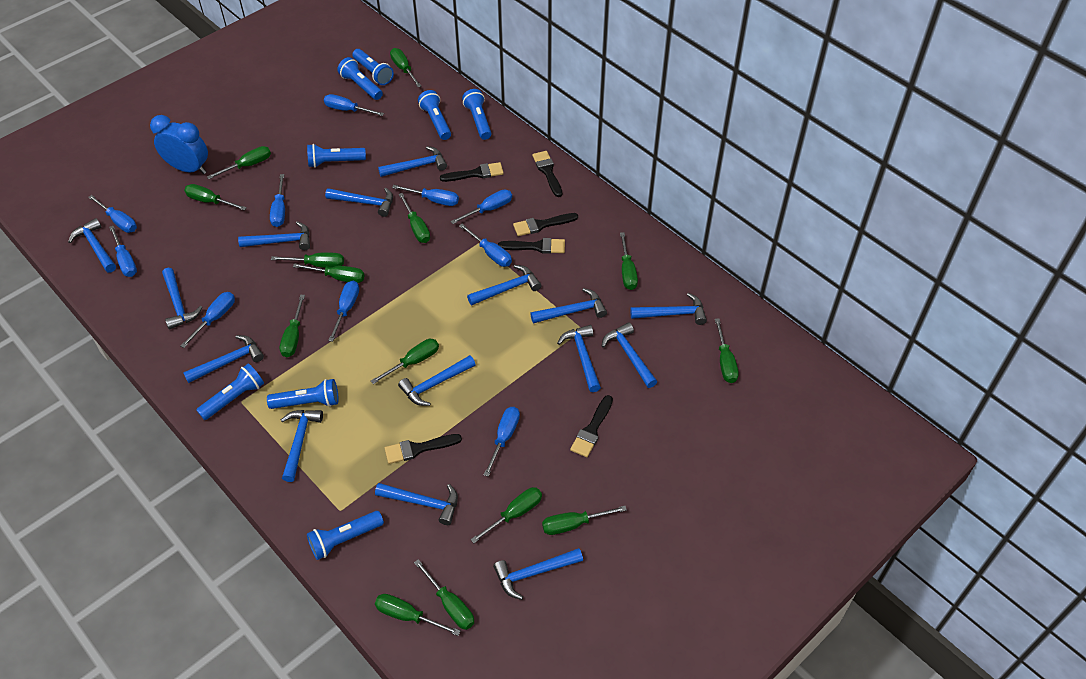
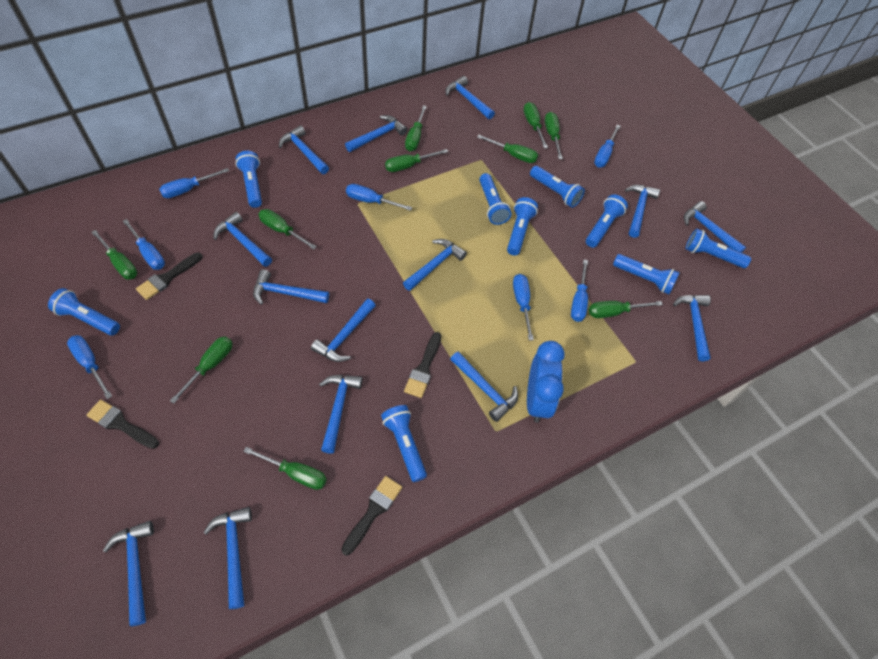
black brush: [385,434,462,464] [440,162,504,182] [498,238,565,254] [513,213,578,236] [532,151,562,197] [570,395,613,457] = 6 -> [87,400,159,449] [136,252,202,300] [341,476,402,556] [404,332,441,398] = 4
blue flashlight: [196,364,264,420] [267,379,339,409] [307,144,366,168] [307,511,384,560] [337,57,383,100] [352,49,394,85] [418,90,451,140] [462,89,492,140] = 8 -> [48,288,120,335] [235,151,262,208] [381,405,427,482] [479,173,511,225] [507,197,538,256] [530,166,585,208] [586,195,628,248] [613,254,679,294] [686,228,751,268] = 9
blue hammer: [68,218,116,272] [162,268,202,329] [183,335,264,383] [238,221,310,250] [281,410,323,482] [325,188,393,217] [375,483,458,525] [378,146,447,177] [398,355,476,406] [467,265,542,305] [493,548,583,600] [530,288,607,323] [557,325,601,392] [602,322,657,388] [630,293,707,325] = 15 -> [103,521,154,626] [203,507,252,609] [214,212,272,267] [253,269,329,305] [279,126,329,174] [311,299,376,362] [319,375,362,454] [345,115,407,152] [403,239,467,291] [446,76,495,119] [450,351,518,422] [625,185,660,238] [673,295,711,361] [684,201,746,253] = 14
blue screwdriver: [88,195,137,233] [109,226,137,277] [181,292,235,348] [270,174,285,227] [324,94,384,116] [328,281,359,342] [392,185,459,206] [450,190,512,224] [459,224,512,267] [484,407,520,477] = 10 -> [67,335,112,399] [123,219,165,270] [159,168,229,198] [346,184,412,211] [513,274,534,341] [571,260,588,322] [594,125,620,168] = 7
green screwdriver: [184,184,247,210] [207,146,271,179] [271,252,344,268] [280,295,305,357] [293,263,365,283] [371,339,439,384] [375,594,460,636] [390,48,421,87] [398,193,430,243] [414,559,474,630] [471,487,542,543] [542,506,627,535] [620,232,638,290] [715,318,739,383] = 14 -> [91,230,137,280] [170,336,232,404] [243,447,327,490] [258,209,317,250] [385,149,448,172] [405,105,427,151] [477,135,538,163] [524,102,548,148] [545,112,563,159] [589,301,663,318] = 10

